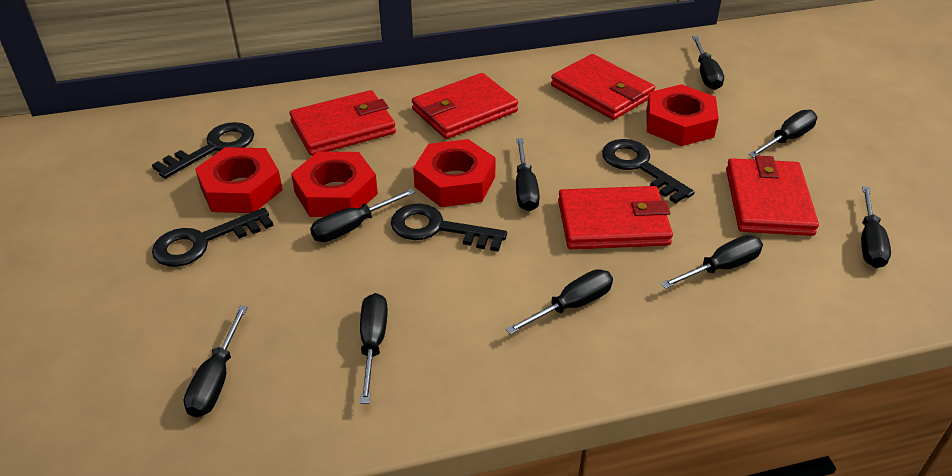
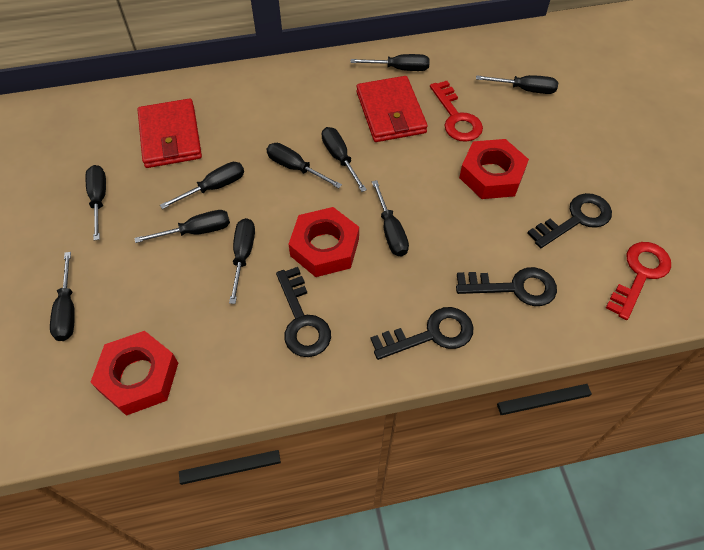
black screwdriver: [184,306,248,418] [310,188,415,242] [360,293,388,404] [506,269,613,335] [516,138,540,211] [661,235,763,289] [692,36,724,90] [748,110,817,158] [861,186,891,268] = 9 -> [50,252,75,341] [85,165,106,241] [134,210,230,243] [160,162,244,209] [229,218,255,304] [266,143,342,188] [322,127,367,192] [350,54,430,71] [372,180,409,256] [476,75,558,94] = 10
red key: none = 0 -> [430,81,483,142] [606,242,671,320] = 2
red nut: [195,147,283,213] [291,151,378,217] [413,139,496,207] [646,84,719,146] = 4 -> [90,331,178,416] [289,207,359,277] [459,139,529,199] = 3
red wallet: [290,90,396,156] [412,73,518,139] [551,54,655,120] [558,186,673,249] [726,155,819,236] = 5 -> [138,98,202,168] [357,76,428,142] = 2

